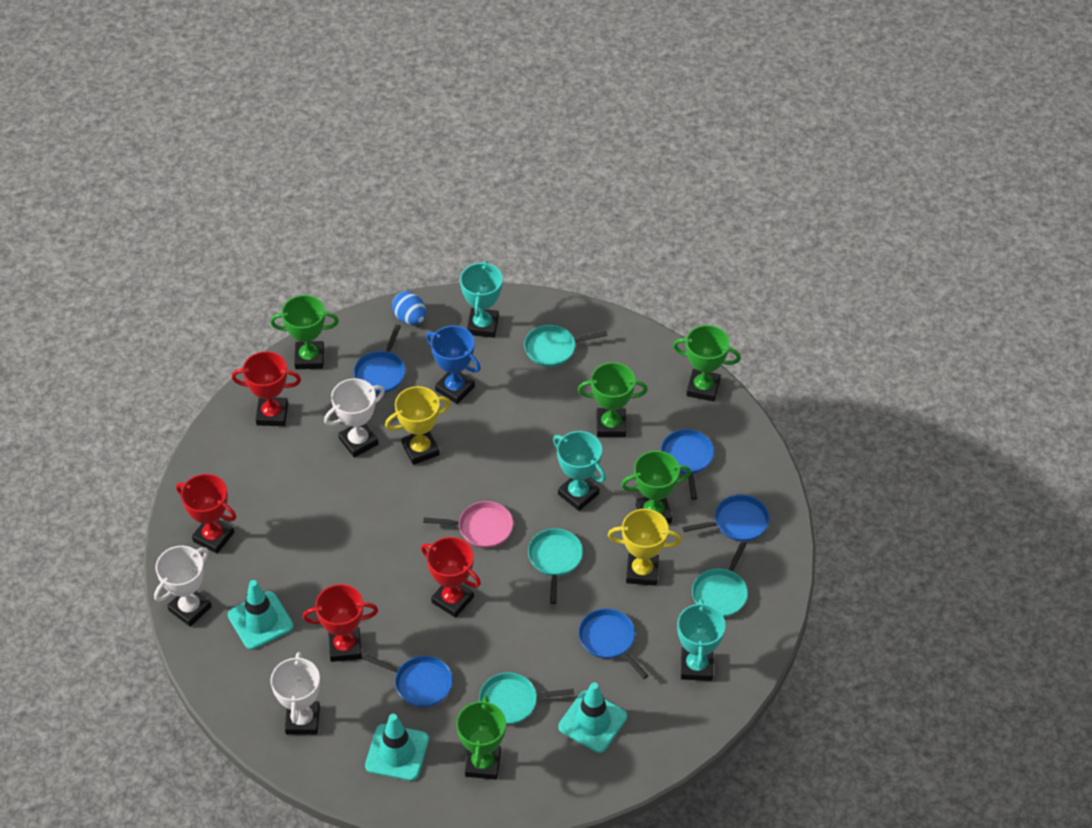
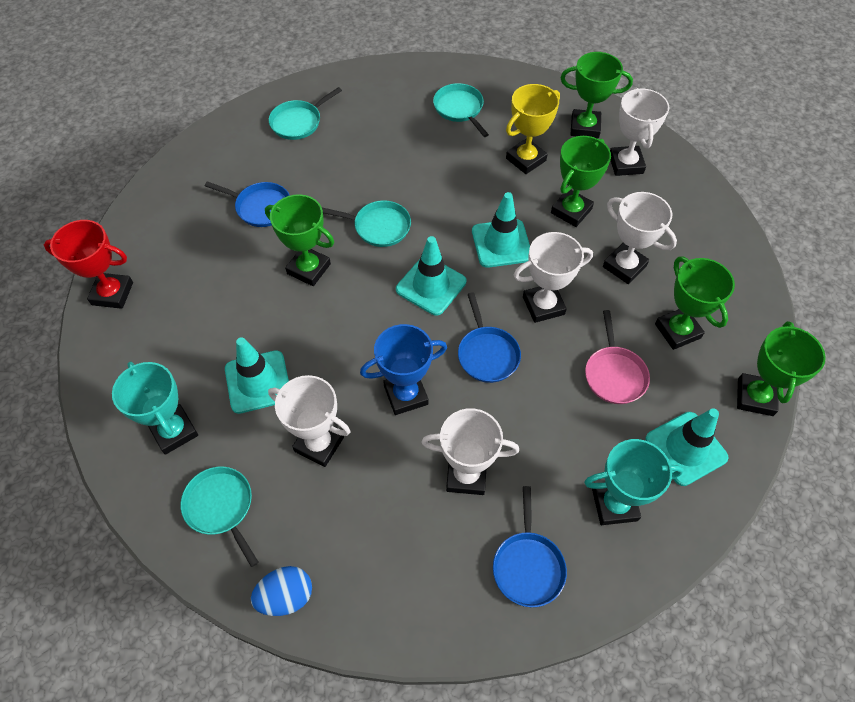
blue pan: [354,324,405,394] [363,654,453,707] [579,609,649,679] [661,429,714,500] [682,495,770,541] = 5 -> [205,181,290,227] [458,292,521,383] [493,486,567,607] = 3
red trophy: [176,474,236,554] [232,351,301,426] [303,584,378,662] [421,537,481,618] = 4 -> [44,220,133,309] = 1
turquoise traffic cone: [228,580,294,650] [365,714,429,781] [558,682,627,753] = 3 -> [225,337,289,414] [396,236,466,316] [472,192,530,268] [645,408,729,486] = 4
turquoise trophy: [460,261,503,338] [553,431,606,511] [677,599,726,681] = 3 -> [112,362,198,455] [584,439,684,525] = 2
white trophy: [154,546,212,627] [270,652,320,734] [324,378,385,458] = 3 -> [268,375,350,467] [422,408,519,495] [513,232,593,323] [603,192,677,284] [610,88,669,176] = 5
yellow trophy: [385,386,451,465] [608,509,681,586] = 2 -> [506,84,560,174] = 1

